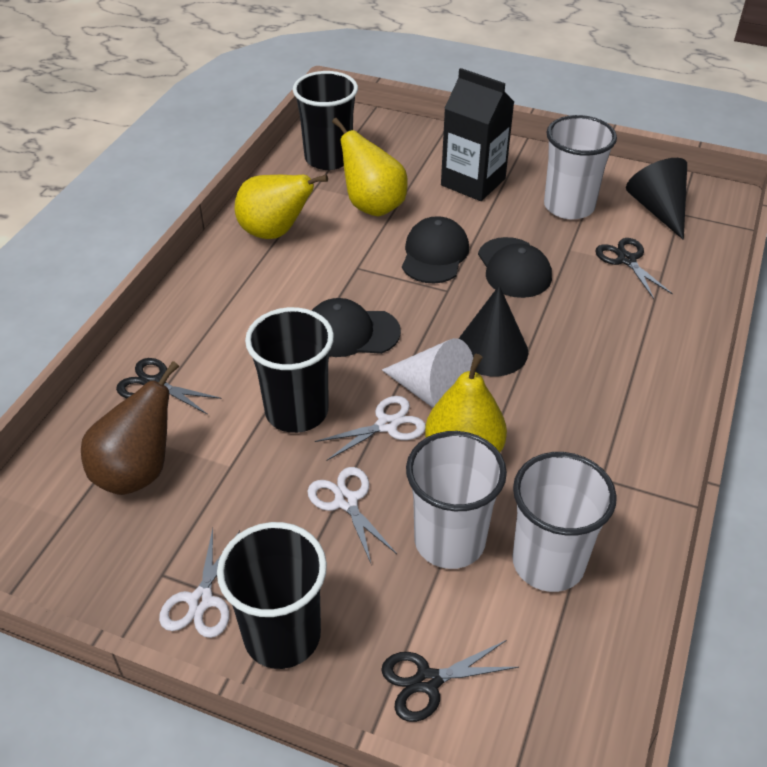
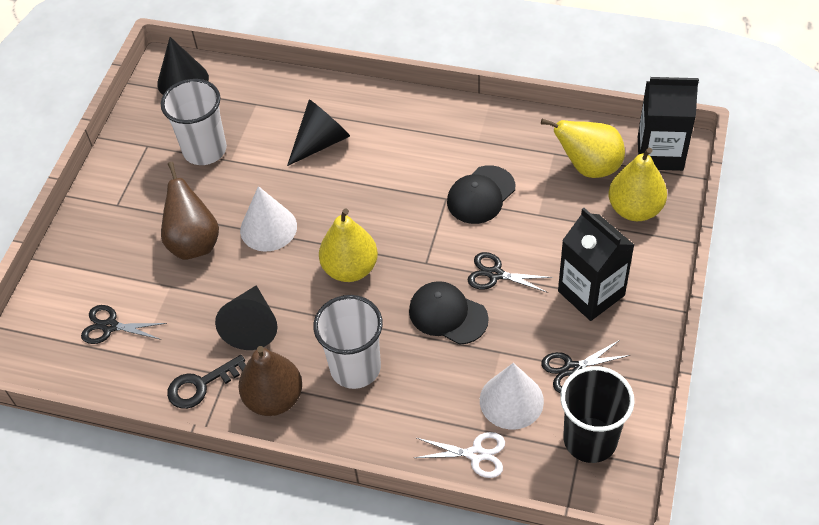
black cap: [311,298,401,357] [402,216,469,283] [478,237,552,298] = 3 -> [409,281,489,345] [447,165,515,224] = 2
black carton: [441,68,514,201] = 1 -> [558,208,634,321] [638,77,699,171] = 2
black cone: [459,285,528,376] [626,158,687,240] = 2 -> [157,37,209,95] [215,285,278,350] [287,99,350,166] = 3
black cup: [217,522,327,669] [245,307,334,433] [293,71,358,170] = 3 -> [560,366,635,463] = 1
black key: none = 0 -> [167,355,246,409] = 1
brown pear: [81,361,179,495] = 1 -> [161,162,219,260] [238,346,302,416] = 2
white cone: [382,338,473,408] = 1 -> [240,186,297,252] [480,363,544,430] = 2
white cup: [406,431,507,569] [512,452,617,592] [544,115,617,219] = 3 -> [161,79,227,165] [313,295,383,389] = 2
white scissors: [159,528,240,638] [307,467,397,563] [315,396,426,460] = 3 -> [414,432,505,478] = 1

